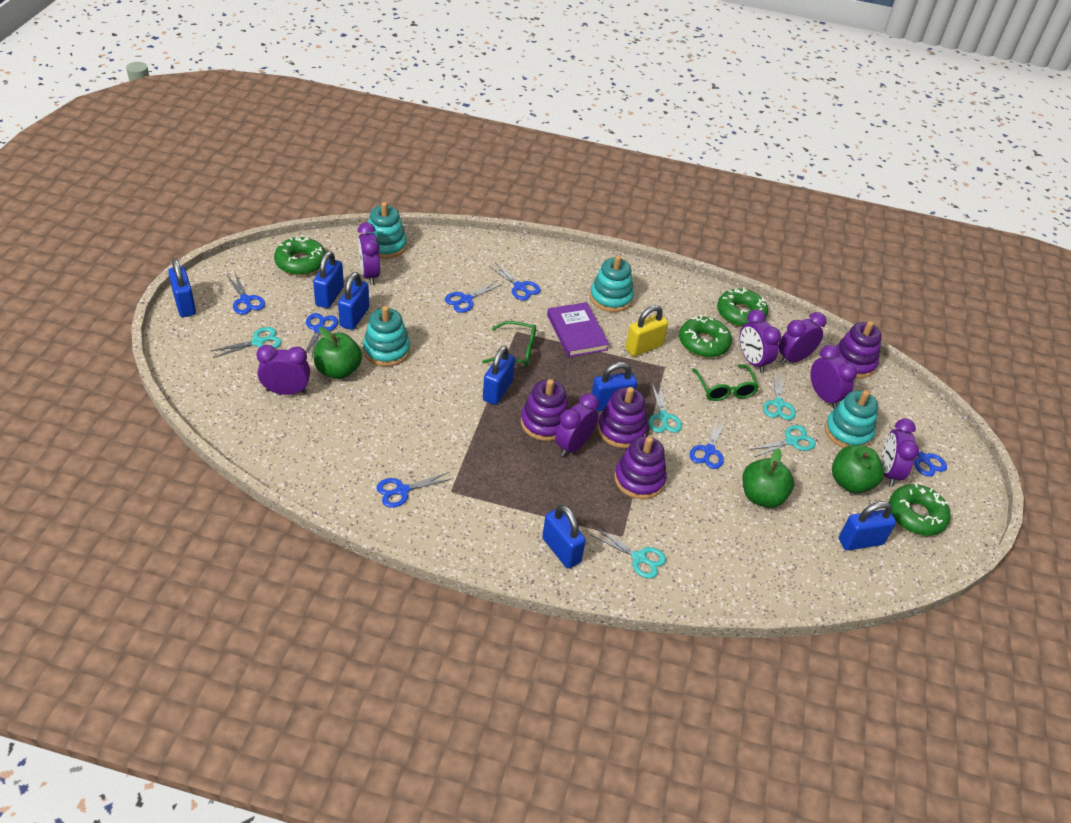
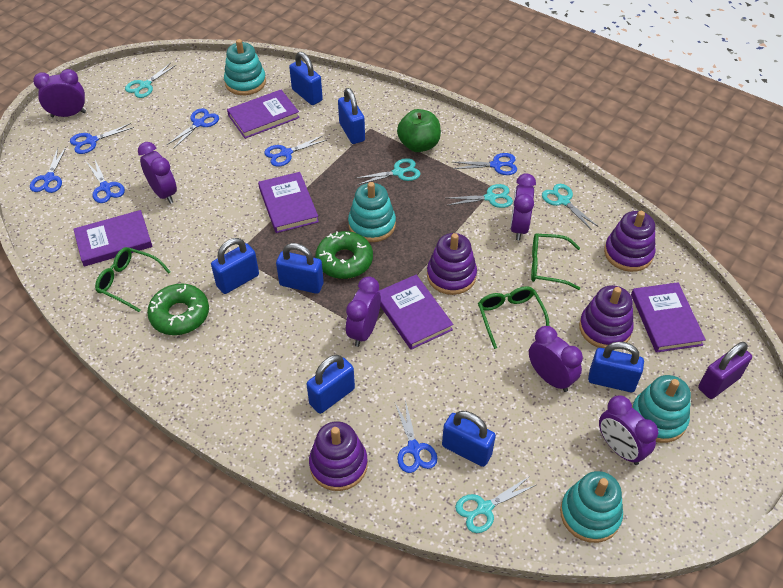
green apple: [314,327,362,379] [743,448,794,508] [832,445,884,493] = 3 -> [397,109,441,152] = 1
green donut: [274,236,326,275] [679,316,732,358] [717,287,768,327] [889,483,951,536] = 4 -> [147,284,209,335] [315,231,373,279] = 2
green glasses: [482,321,536,367] [692,364,759,401] = 2 -> [95,247,171,312] [478,286,549,349] [531,233,580,290] = 3
purple book: [547,302,609,357] = 1 -> [73,210,153,266] [227,90,300,139] [258,172,319,233] [379,275,453,350] [631,282,706,353] = 5
purple clock: [256,345,310,395] [358,222,380,285] [555,393,599,457] [740,310,781,372] [778,312,826,365] [810,345,857,409] [882,419,919,487] = 7 -> [33,69,86,117] [138,142,177,204] [346,276,381,347] [510,173,536,240] [529,326,583,392] [599,395,658,465] = 6
purple padlock: none = 0 -> [698,342,752,399] = 1
yellow padlock: [625,305,668,356] = 1 -> none = 0

